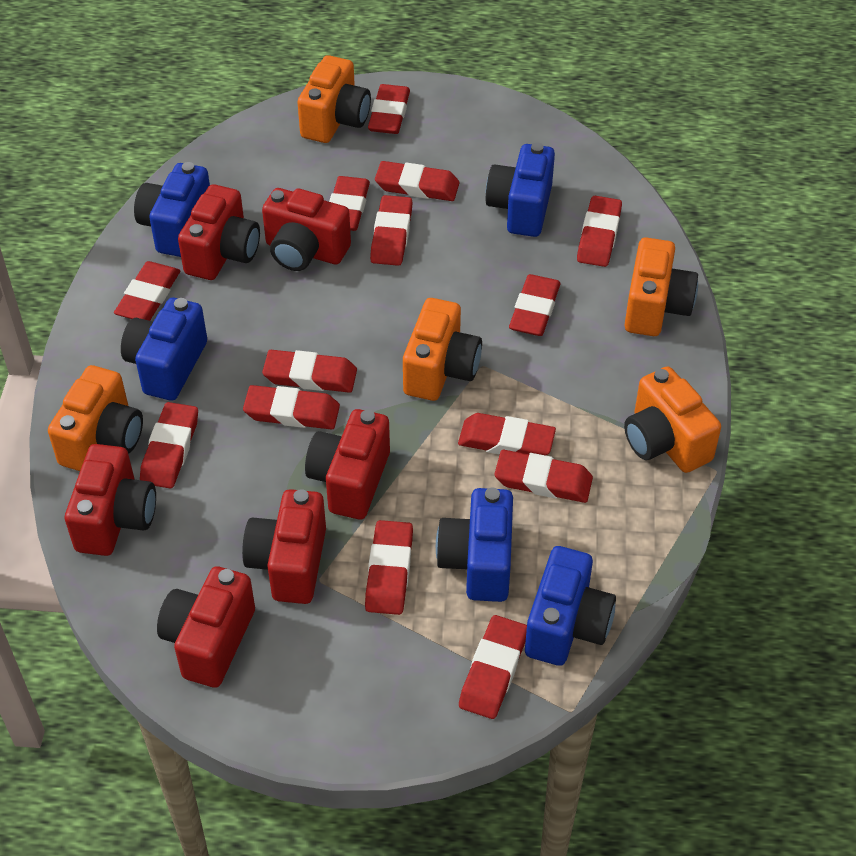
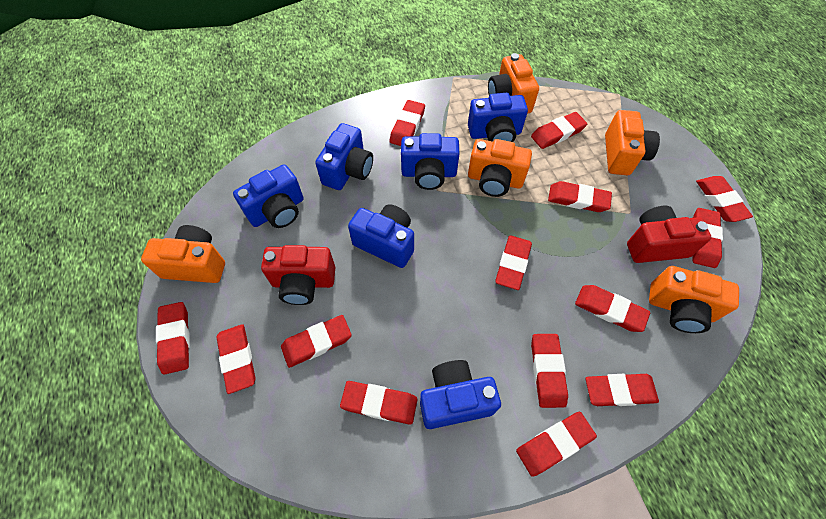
blue camera: [121,298,207,401] [134,162,210,257] [436,488,513,602] [486,143,555,237] [525,546,616,666] = 5 -> [233,164,304,228] [315,123,373,190] [348,204,414,268] [401,133,459,190] [420,360,501,429] [468,93,528,142] = 6
red camera: [65,444,156,556] [157,566,255,688] [178,184,260,280] [242,489,326,604] [262,188,351,271] [305,409,390,519] = 6 -> [261,245,335,305] [627,206,712,263] = 2

